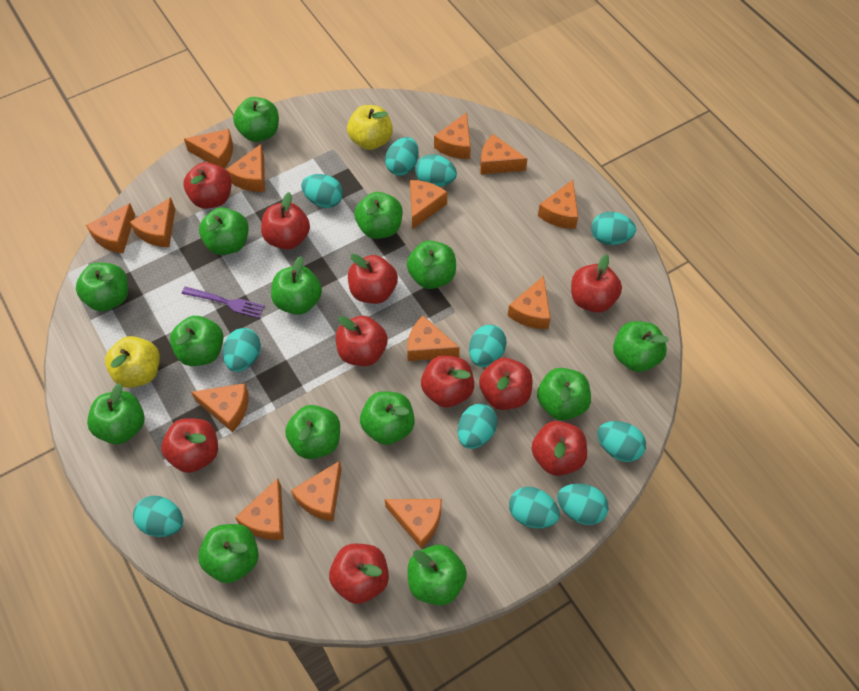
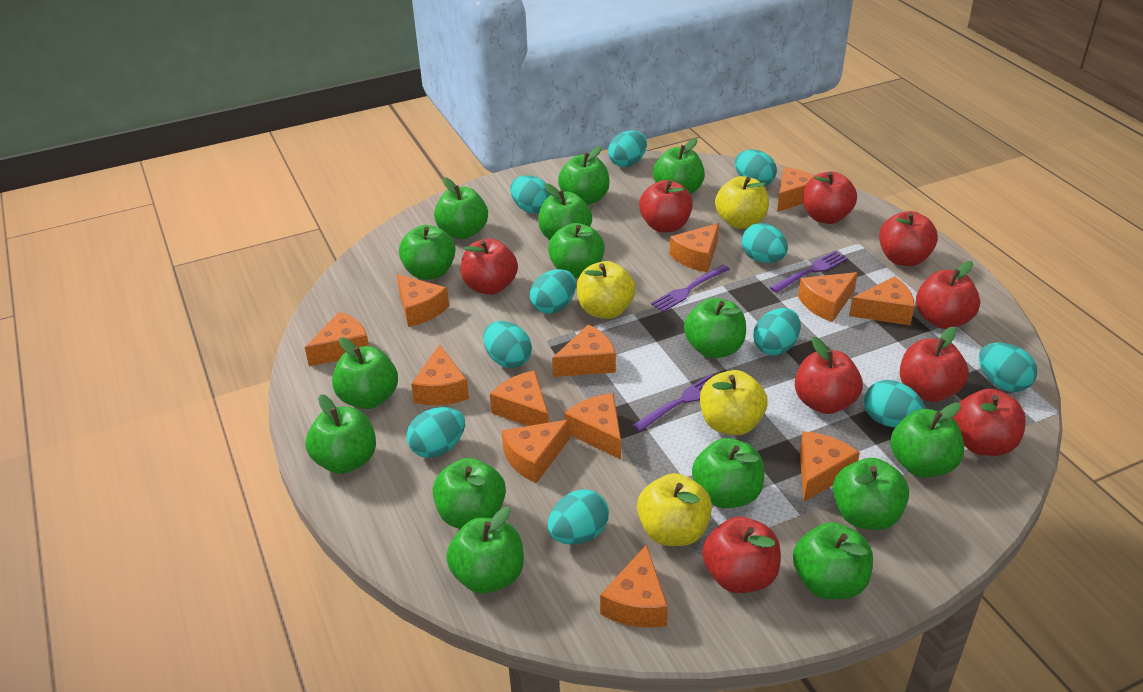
green apple: [76,263,128,311] [87,383,145,444] [170,316,224,366] [198,524,259,583] [199,207,249,255] [233,97,279,142] [271,256,322,315] [285,405,340,459] [355,192,402,239] [360,391,415,445] [407,240,456,289] [407,545,467,606] [537,368,591,420] [613,321,669,372] = 14 -> [306,394,376,474] [332,337,398,409] [399,225,456,280] [433,458,506,529] [434,177,488,239] [446,507,524,594] [538,183,592,240] [548,223,605,278] [558,146,610,205] [653,138,705,194] [684,298,746,358] [692,438,764,508] [793,522,873,599] [833,458,909,530] [890,403,964,477] = 15
orange cheese: [86,203,135,253] [130,197,175,247] [184,129,233,168] [191,383,249,432] [226,144,265,192] [235,478,284,540] [291,461,342,521] [384,499,442,549] [407,316,460,361] [410,180,447,229] [434,112,471,159] [480,134,527,174] [508,276,551,329] [538,180,578,229] = 14 -> [304,312,369,366] [397,274,449,327] [411,344,469,405] [490,370,549,426] [501,420,570,483] [552,325,616,377] [564,393,621,459] [600,544,668,628] [670,223,719,272] [777,167,814,212] [798,272,858,322] [800,431,860,502] [849,276,915,325] = 13
purple fork: [182,287,265,318] = 1 -> [632,374,712,432] [651,265,730,312] [770,251,847,293] = 3
red apple: [161,418,218,473] [184,162,232,209] [261,192,310,250] [329,543,389,604] [336,316,388,366] [348,254,398,304] [421,356,474,408] [479,358,533,410] [532,421,587,476] [571,254,622,313] = 10 -> [461,239,518,295] [639,180,693,232] [702,517,781,593] [795,337,863,414] [803,172,857,224] [879,211,938,266] [900,327,969,402] [916,261,980,329] [952,389,1026,456] = 9
yellow apple: [105,336,160,388] [347,105,393,150] = 2 -> [577,261,636,319] [637,473,712,546] [700,370,768,435] [715,176,769,229] = 4

